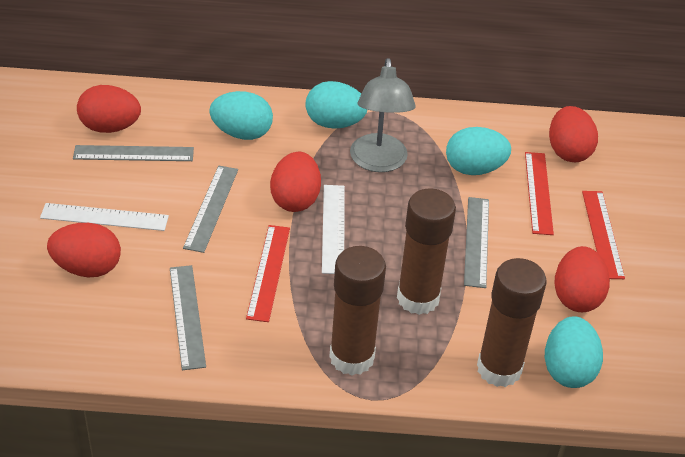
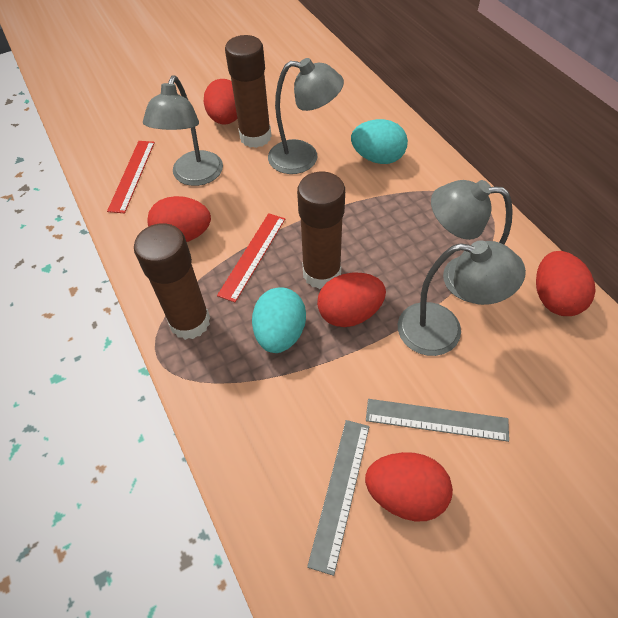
grey lamp: [350,58,416,172] = 1 -> [143,75,223,186] [268,58,344,174] [398,240,526,356] [431,180,513,302] = 4
grey ruler: [73,145,194,161] [170,265,206,370] [183,166,238,253] [464,197,489,288] = 4 -> [307,420,369,576] [366,399,509,442] = 2
red ruler: [246,225,290,322] [525,152,554,235] [582,191,625,279] = 3 -> [107,141,155,213] [217,213,285,302] = 2
turquoise egg: [209,91,273,140] [305,81,367,129] [446,127,511,175] [545,316,603,388] = 4 -> [252,287,306,353] [351,119,408,164] = 2
white ruler: [40,203,169,231] [322,185,345,274] = 2 -> none = 0

